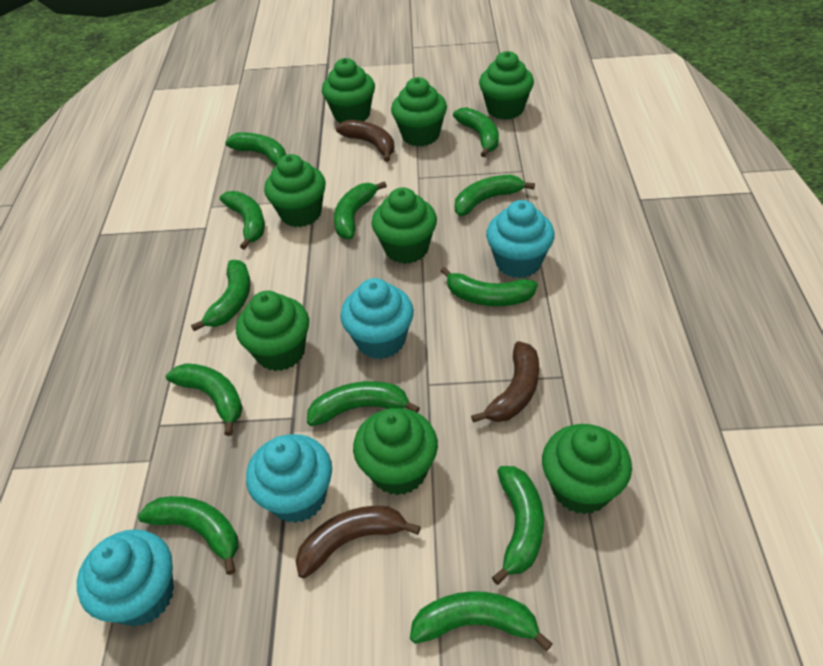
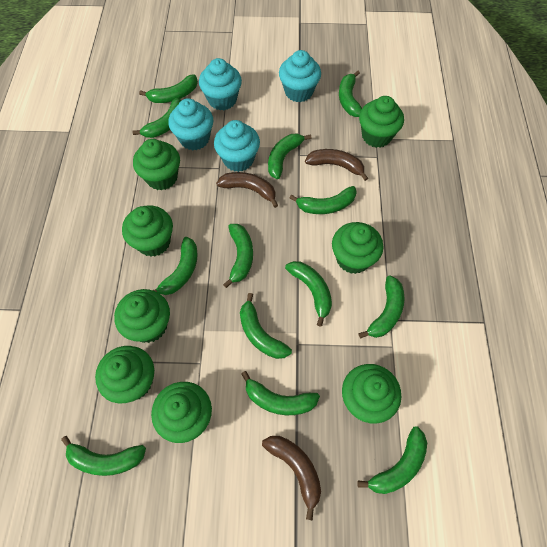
green banana: [138,496,238,575] [166,363,243,436] [191,260,251,331] [220,191,265,250] [225,132,286,165] [307,381,420,426] [334,181,387,239] [410,591,553,651] [441,267,538,306] [453,107,499,157] [455,174,535,216] [492,466,544,585] = 12 -> [61,436,146,476] [133,98,182,138] [139,74,198,103] [153,237,198,295] [223,224,253,288] [240,293,292,359] [241,371,320,415] [268,134,311,179] [285,261,332,327] [290,186,357,214] [339,70,362,117] [357,426,427,494] [359,276,404,338] = 13

